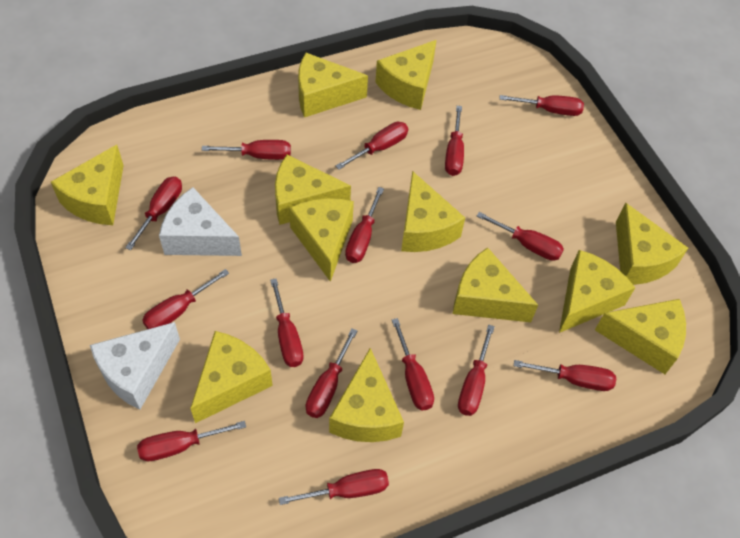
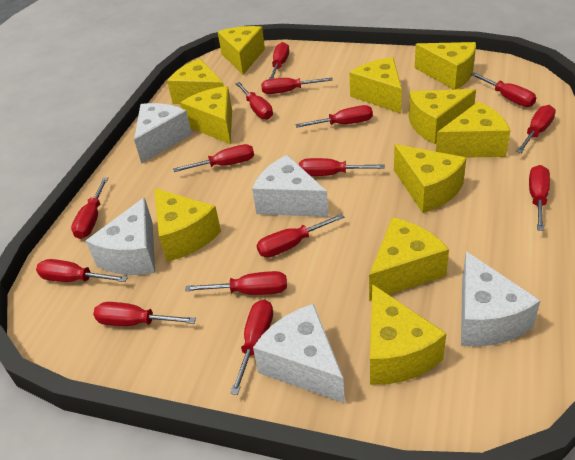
white cheese: [90,322,180,410] [159,187,242,256] = 2 -> [86,197,155,275] [134,103,192,164] [252,155,329,217] [253,304,345,403] [461,251,541,347] = 5
yellow cheese: [51,145,124,225] [190,331,273,423] [275,155,351,225] [289,198,354,282] [298,53,368,117] [329,348,404,442] [375,40,436,110] [401,171,465,252] [453,247,538,322] [559,250,635,333] [595,299,686,374] [616,203,688,285] = 12 -> [154,188,221,262] [167,59,224,104] [180,86,232,144] [218,26,265,75] [349,57,402,114] [369,217,449,301] [370,284,446,385] [394,144,466,213] [409,89,476,144] [415,42,476,90] [436,102,511,158] = 11

